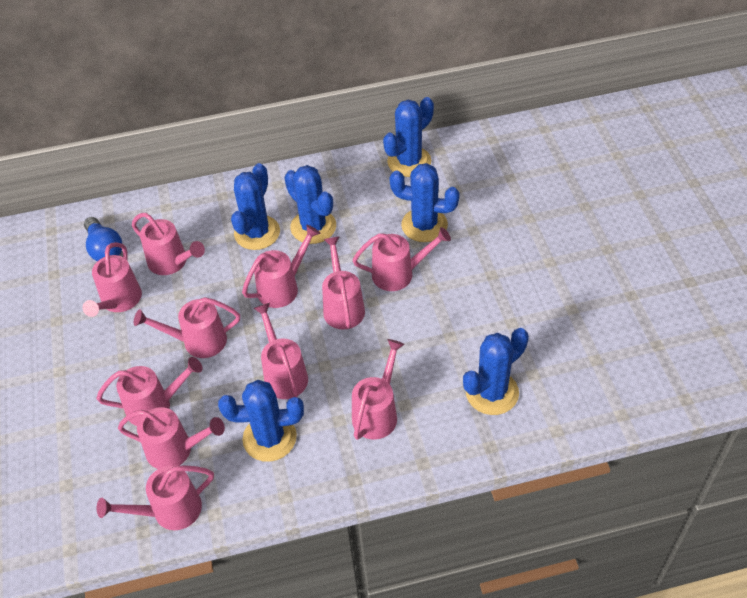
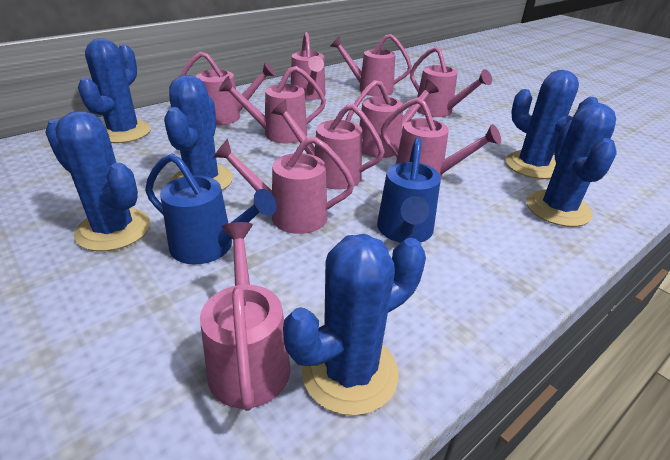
blue light bulb: [84,217,122,261] = 1 -> none = 0
blue watering can: none = 0 -> [145,153,277,265] [377,137,441,243] = 2
pink watering can: [82,242,142,317] [97,357,202,426] [97,465,214,530] [118,407,225,469] [132,213,205,275] [134,297,240,358] [242,225,320,308] [253,303,308,399] [322,236,365,329] [352,339,405,440] [353,227,451,291] = 11 -> [180,52,276,126] [200,222,290,411] [213,136,355,234] [219,66,326,143] [271,99,385,190] [291,32,326,100] [330,34,412,96] [345,79,439,158] [381,97,501,179] [410,47,492,117] = 10

